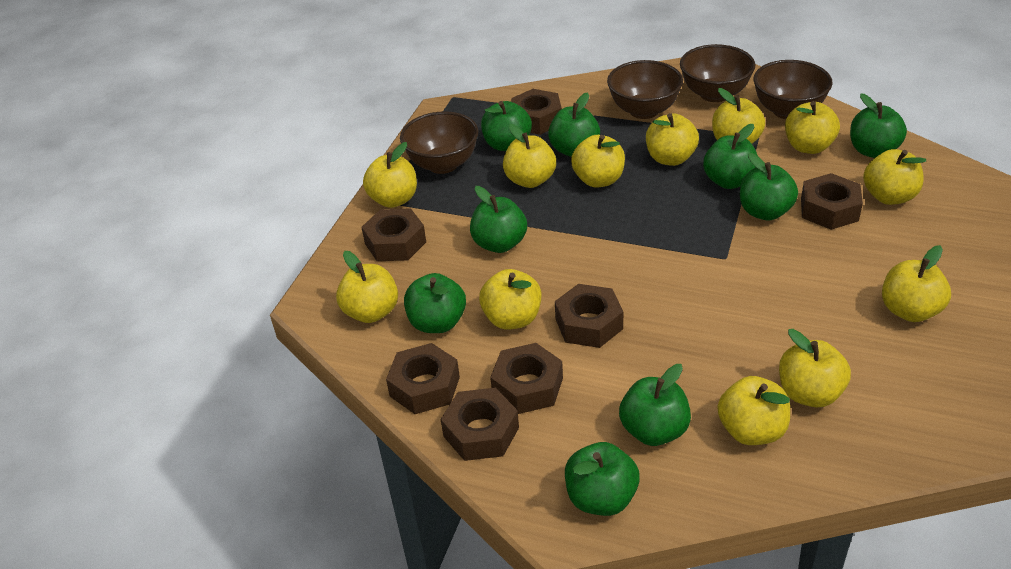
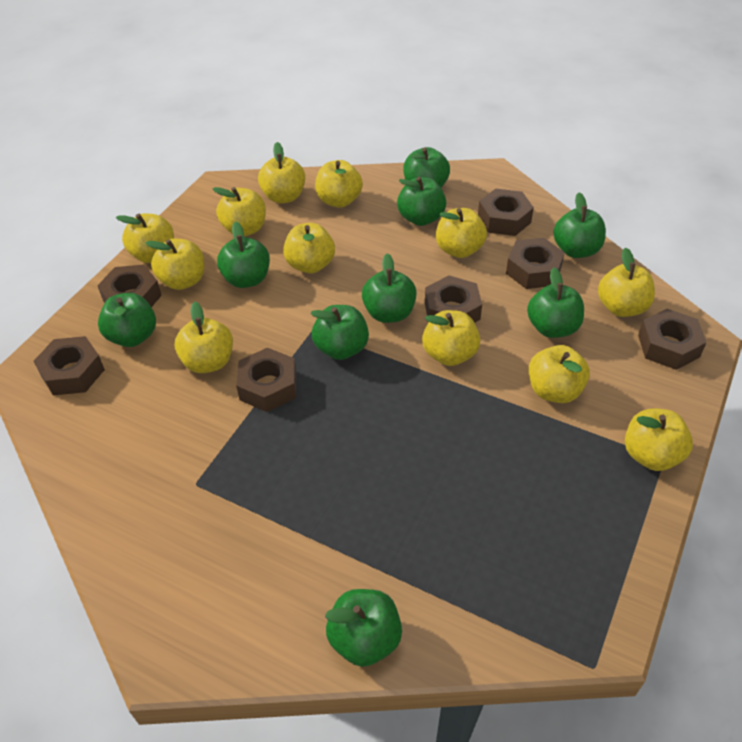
brown bowl: [400,111,478,174] [607,60,683,119] [680,44,755,102] [754,60,833,119] = 4 -> none = 0

